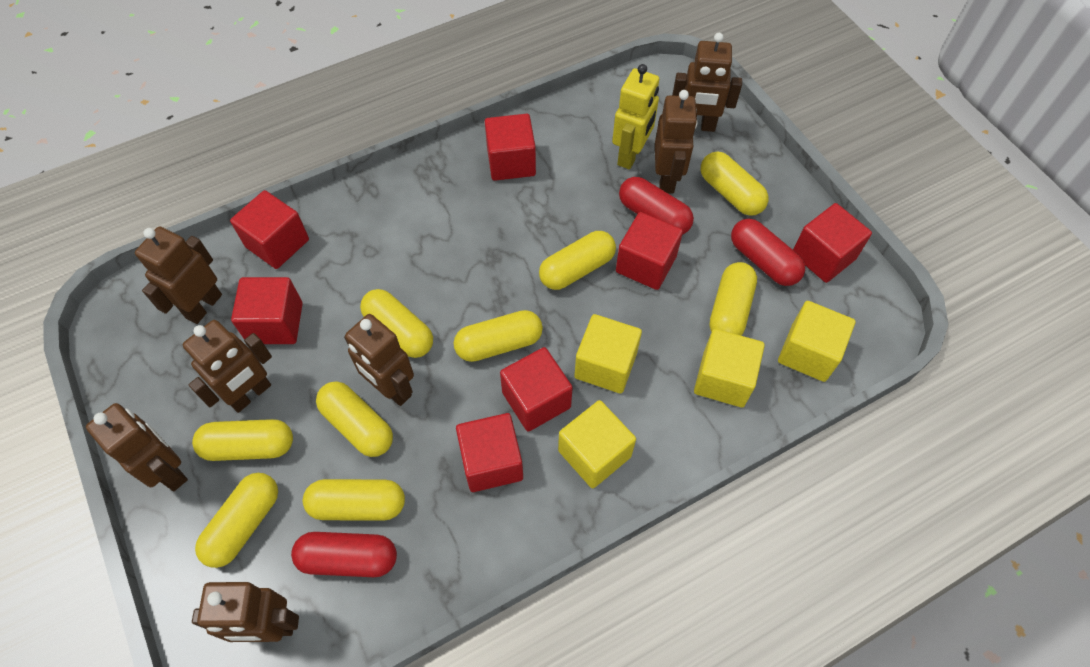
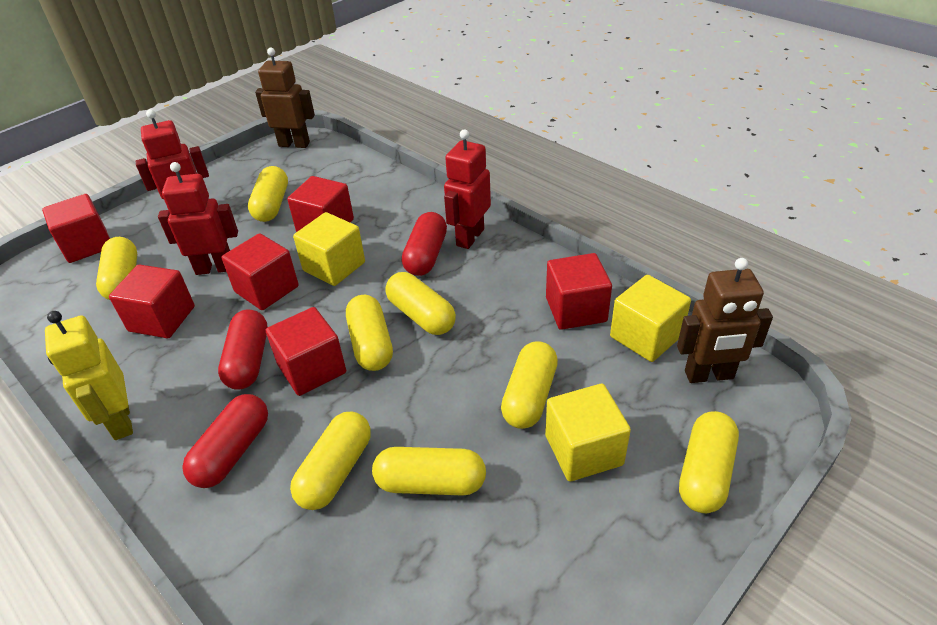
brown robot: [86,403,188,491] [135,226,222,324] [183,320,272,413] [192,582,299,642] [344,314,414,406] [655,90,698,193] [672,33,742,132] = 7 -> [255,48,315,148] [677,258,773,383] = 2
red cube: [230,190,309,269] [231,277,303,344] [456,413,523,492] [485,114,536,181] [500,347,573,432] [616,212,683,290] [793,203,872,283] = 7 -> [42,194,110,263] [109,264,195,338] [222,233,299,310] [266,307,346,396] [287,176,354,232] [546,253,612,330] = 6
red robot: none = 0 -> [136,109,209,199] [158,162,238,275] [444,129,491,249] = 3
yellow capsule: [192,419,293,461] [195,473,278,568] [303,479,405,521] [316,381,393,457] [360,289,433,358] [454,310,543,362] [539,231,616,290] [701,151,769,216] [710,262,757,336] = 9 -> [96,237,137,300] [248,166,288,222] [290,412,371,510] [346,295,393,371] [372,447,486,496] [385,272,456,335] [501,341,558,429] [679,411,739,513] = 8
yellow cube: [558,400,636,488] [574,314,642,394] [694,329,765,407] [778,301,855,382] = 4 -> [293,212,365,286] [545,384,631,482] [610,275,691,362] = 3

